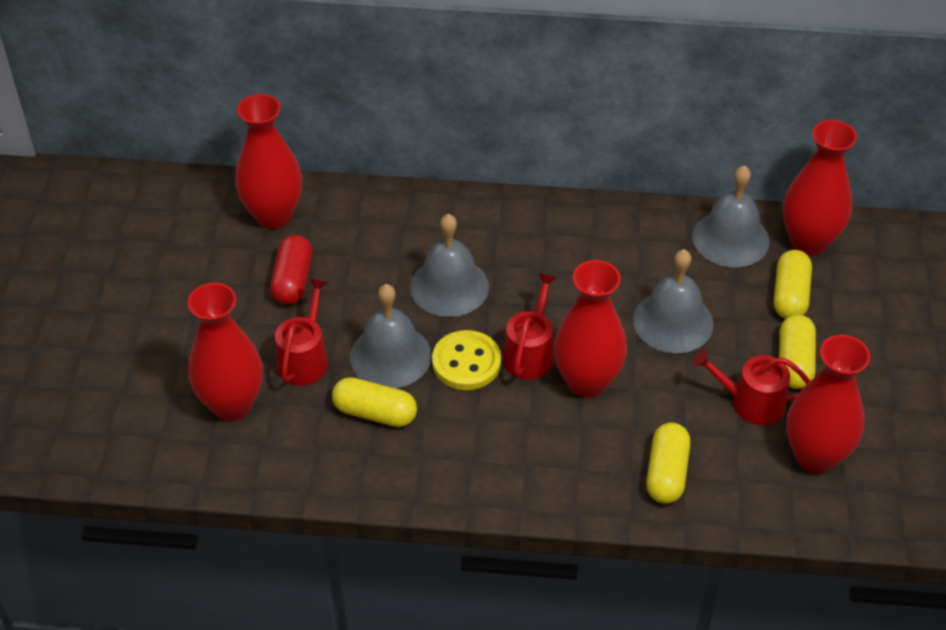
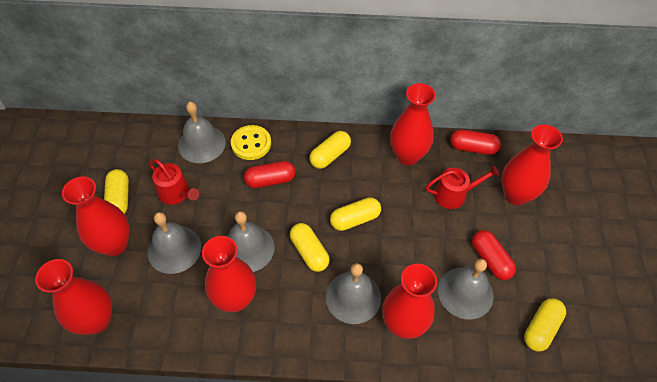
grey bell: [350,284,432,388] [410,214,489,317] [633,249,714,353] [692,165,770,268] = 4 -> [148,212,201,274] [178,102,226,163] [227,211,275,272] [326,263,381,324] [438,259,494,320] = 5
red capsule: [270,235,312,305] = 1 -> [244,161,296,188] [450,129,501,155] [472,230,516,280] = 3
red vase: [188,282,263,421] [235,94,302,229] [554,260,627,398] [783,120,857,255] [786,335,870,473] = 5 -> [35,259,112,335] [62,177,130,256] [202,236,256,312] [382,264,437,339] [390,83,436,165] [502,124,563,205] = 6
red watering can: [275,278,328,386] [503,273,557,380] [693,350,810,425] = 3 -> [149,159,199,205] [426,165,499,209] = 2
yellow capsule: [332,377,417,427] [646,423,690,504] [774,250,812,319] [779,314,816,389] = 4 -> [104,169,129,214] [290,223,330,272] [309,131,351,169] [330,197,381,231] [524,298,566,352] = 5

